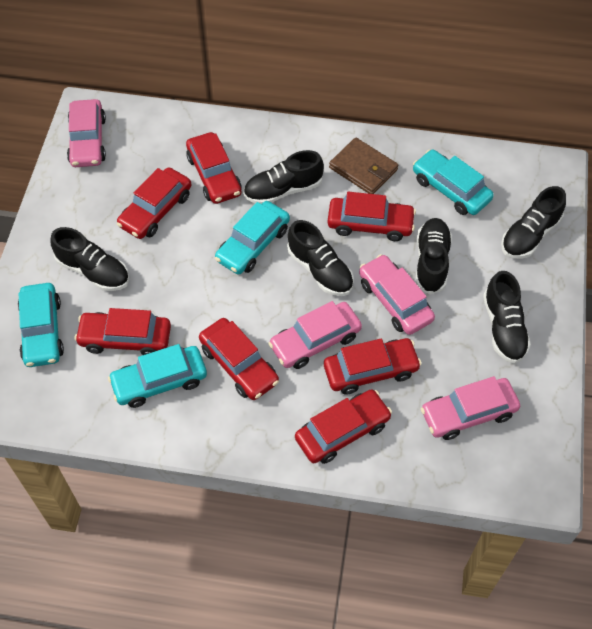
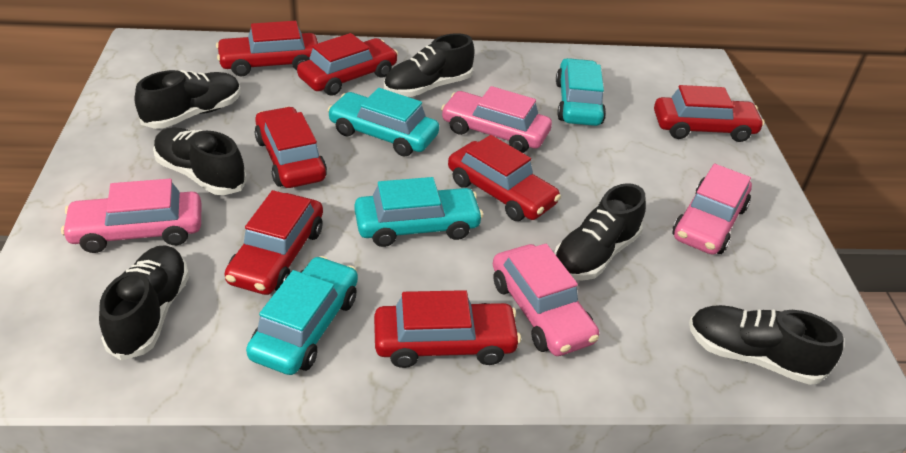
brown wallet: [329,138,398,194] = 1 -> none = 0

